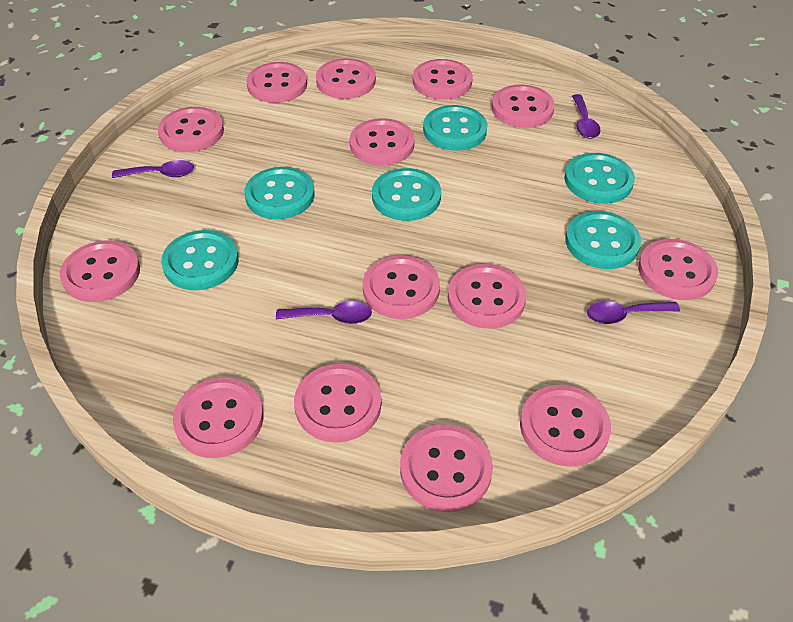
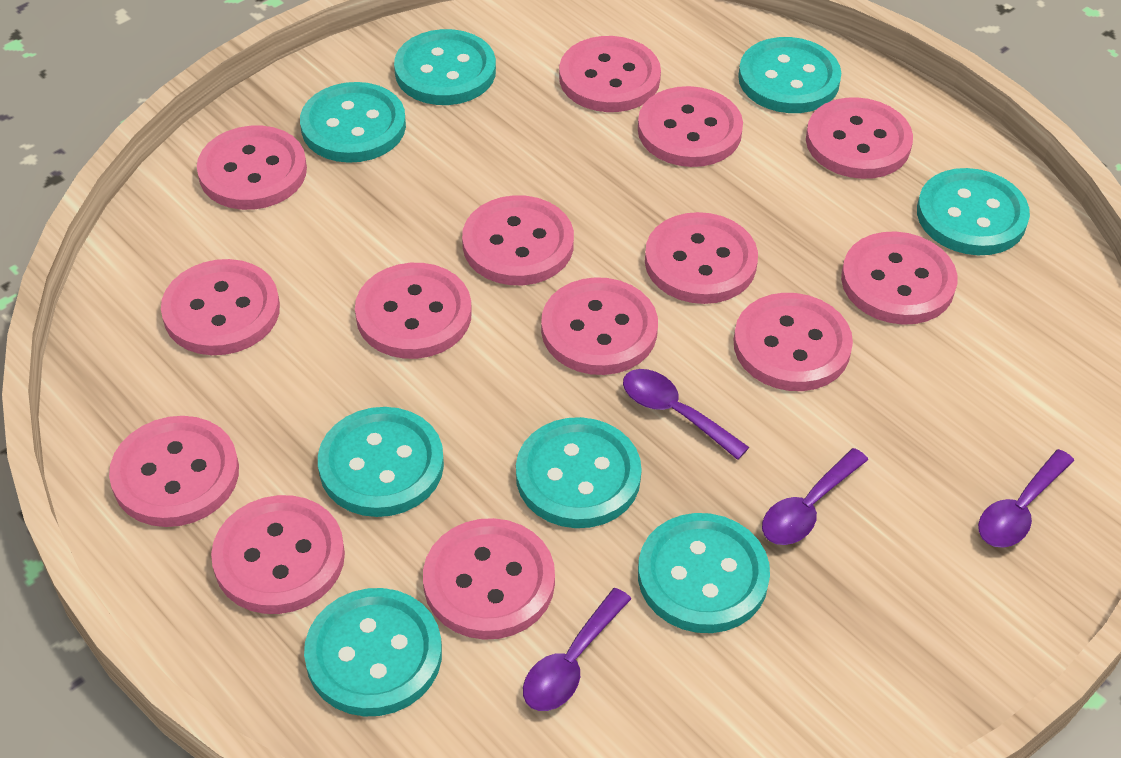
turquoise button: [161,230,239,290] [244,167,315,219] [372,168,441,221] [423,105,487,151] [564,153,635,204] [565,211,641,269] = 6 -> [300,82,406,163] [304,588,442,716] [318,407,444,517] [394,29,496,105] [516,417,642,528] [638,513,770,633] [738,37,841,113] [917,168,1030,255] = 8

